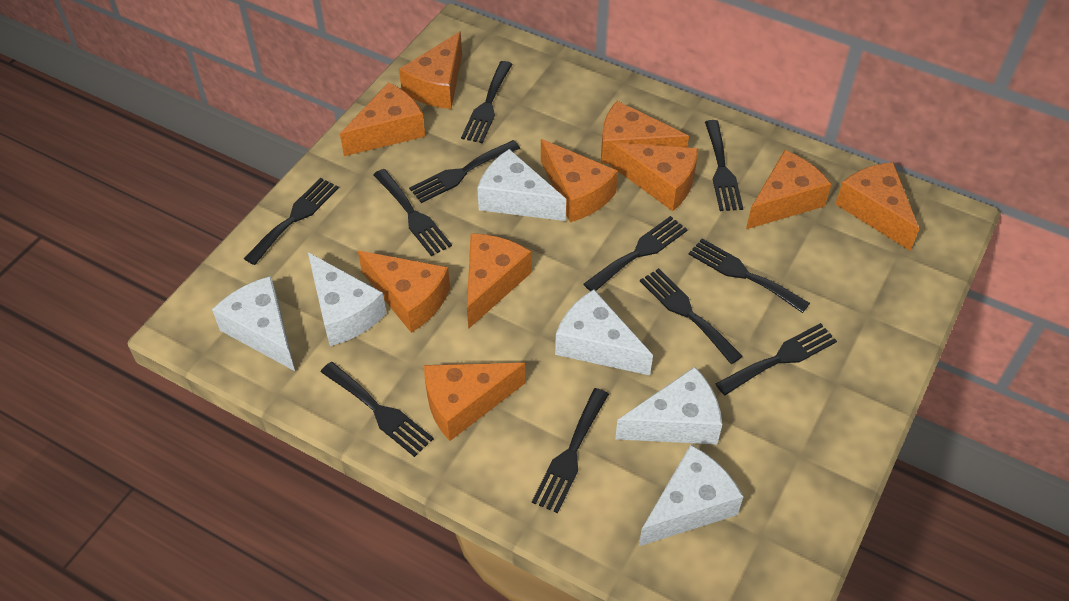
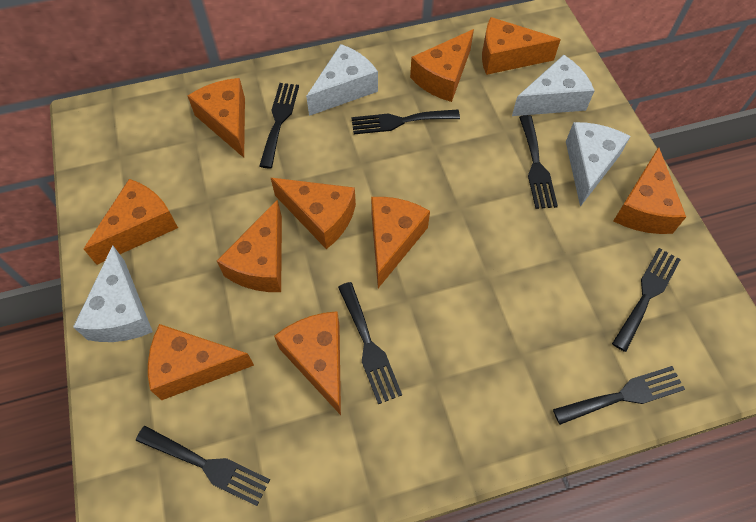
black fork: [244,177,339,265] [321,362,434,457] [373,169,452,256] [409,140,520,203] [461,61,512,143] [532,388,609,513] [584,216,688,291] [640,268,743,364] [689,239,810,313] [705,120,743,211] [716,323,837,395] = 11 -> [136,426,270,506] [259,83,299,168] [338,282,402,404] [351,109,460,134] [519,115,558,209] [553,366,685,425] [612,248,681,352] = 7
white cheese: [212,276,295,371] [308,252,387,346] [477,149,566,221] [555,289,653,376] [615,367,722,444] [639,445,743,546] = 6 -> [73,245,153,342] [306,44,378,116] [512,55,595,116] [566,122,631,207] = 4

